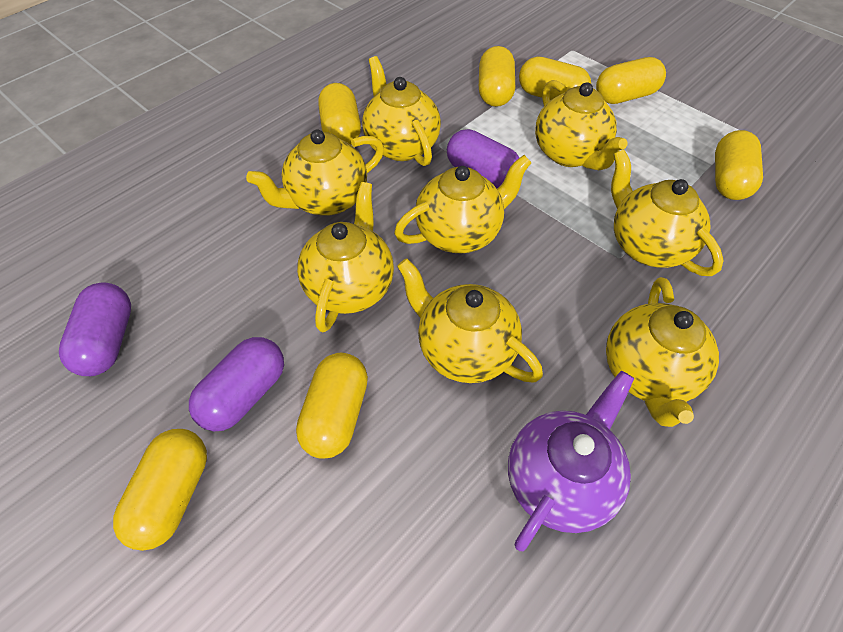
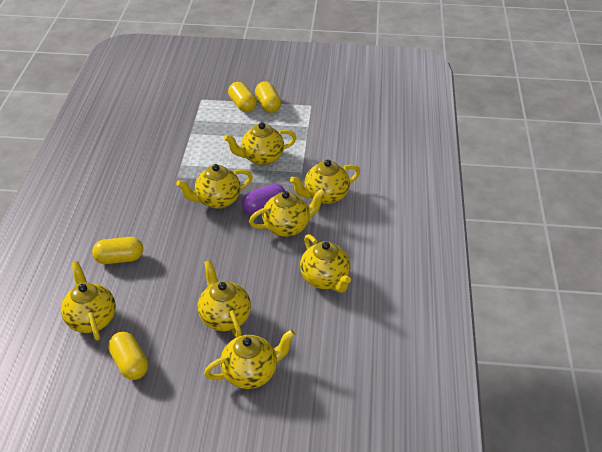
purple capsule: [59,282,131,376] [189,337,284,431] [447,129,520,188] = 3 -> [242,184,285,215] = 1
purple teapot: [508,371,634,551] = 1 -> none = 0
yellow capsule: [113,429,207,551] [296,353,368,459] [318,83,361,145] [479,46,515,107] [519,57,591,100] [596,57,666,104] [715,130,763,200] = 7 -> [92,237,143,264] [108,332,148,380] [228,82,257,112] [255,81,281,113] = 4

